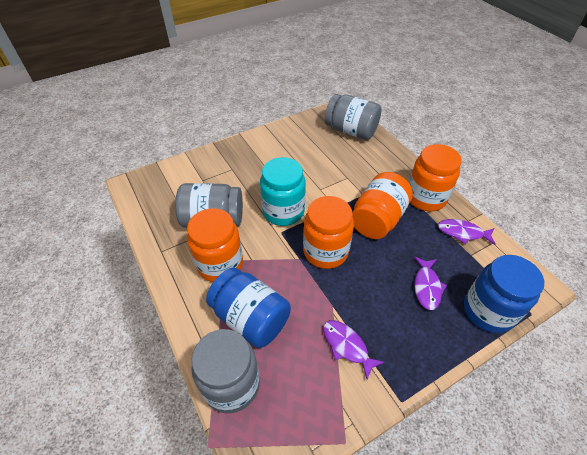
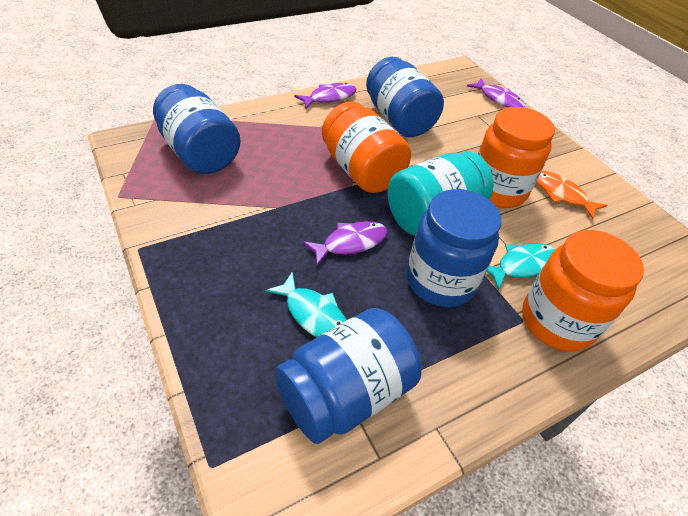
blue jar: [206,267,291,348] [464,255,544,333] = 2 -> [153,84,241,174] [275,308,422,444] [366,57,444,137] [407,189,501,307] = 4
grey jar: [175,183,243,228] [191,329,260,414] [325,94,381,140] = 3 -> none = 0
orange fish: none = 0 -> [536,170,607,219] = 1
orange jar: [187,208,243,282] [303,196,354,269] [352,172,413,239] [409,144,462,211] = 4 -> [322,102,411,193] [478,107,555,208] [522,230,644,352] = 3
turquoise fish: none = 0 -> [265,271,347,337] [487,243,555,290] = 2

